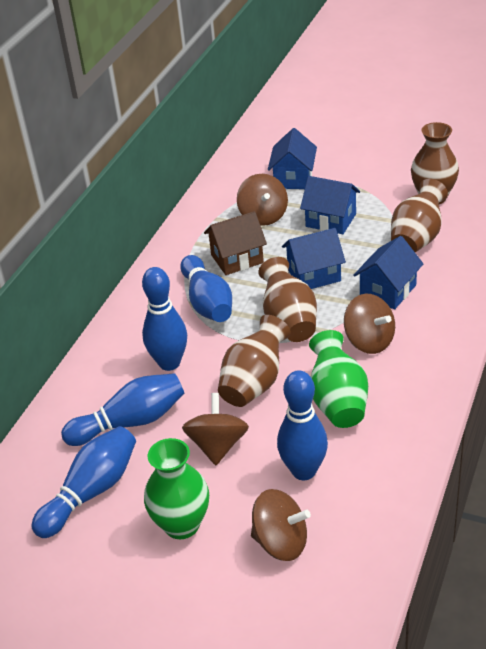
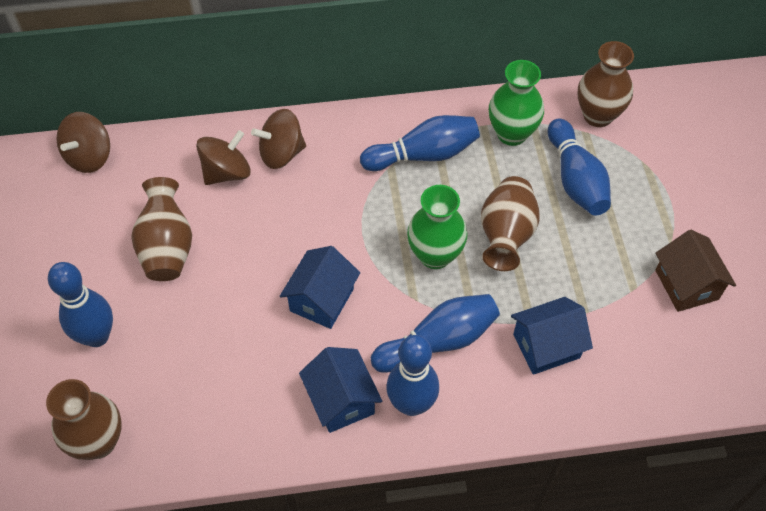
blue house: [268,128,317,189] [282,228,346,289] [300,176,360,234] [353,236,423,309] = 4 -> [280,246,360,329] [299,347,382,433] [511,297,593,375] = 3
brown spinning top: [182,393,249,465] [237,174,288,226] [251,489,311,561] [344,294,395,354] = 4 -> [56,112,110,173] [196,130,251,185] [251,109,306,169] = 3

